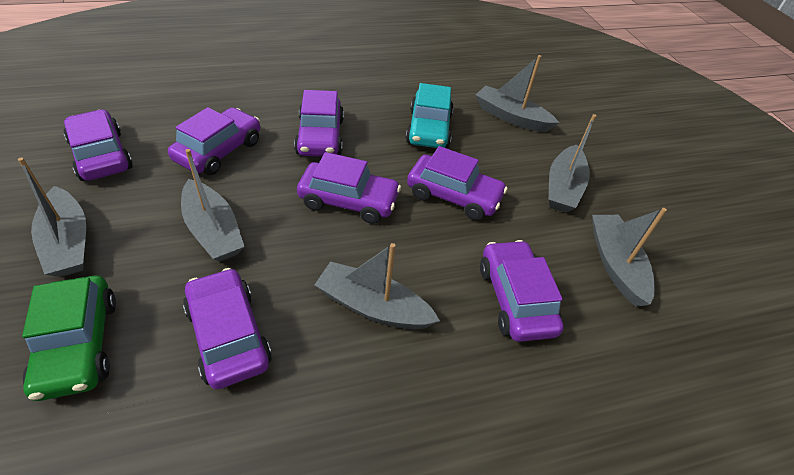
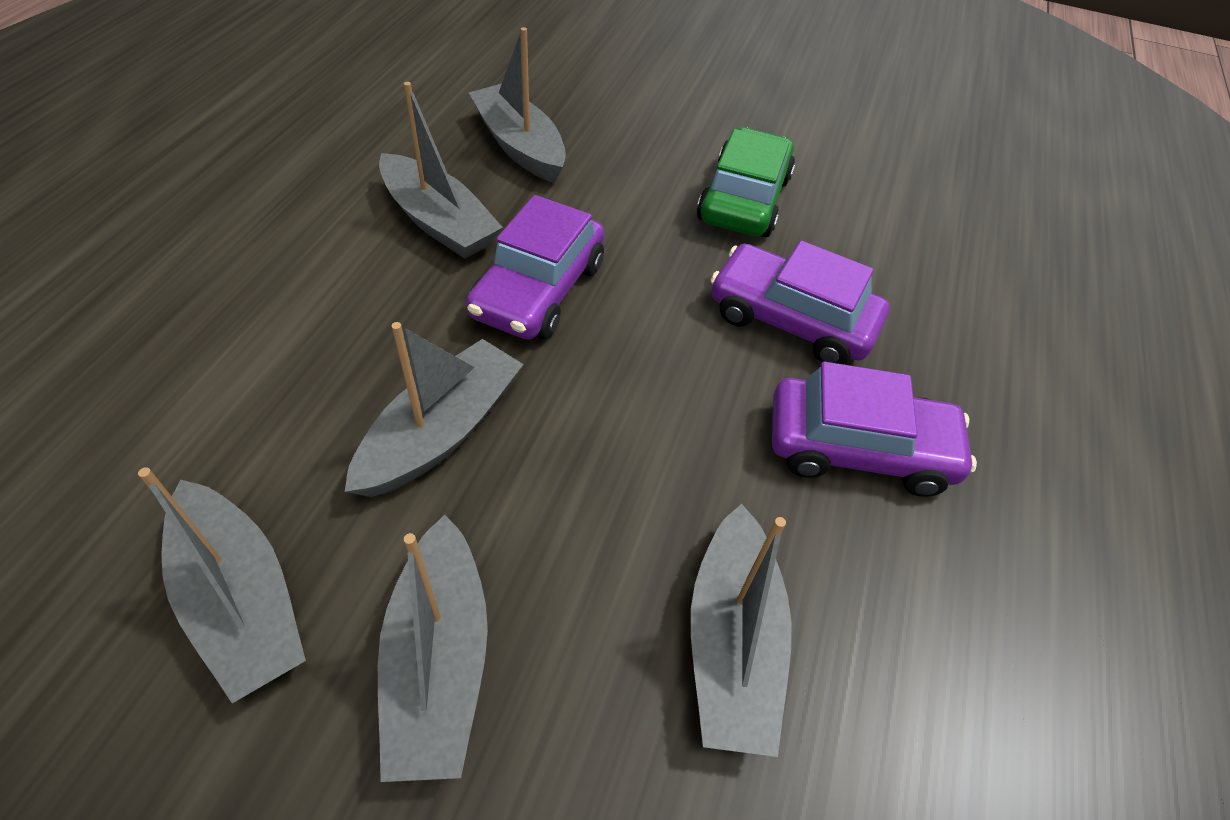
purple car: [64,109,133,181] [168,107,260,175] [183,268,272,389] [294,90,344,157] [297,152,401,224] [407,146,508,220] [480,240,564,342] = 7 -> [466,195,604,340] [711,241,889,364] [772,361,977,497] = 3
turquoise car: [406,83,454,148] = 1 -> none = 0

